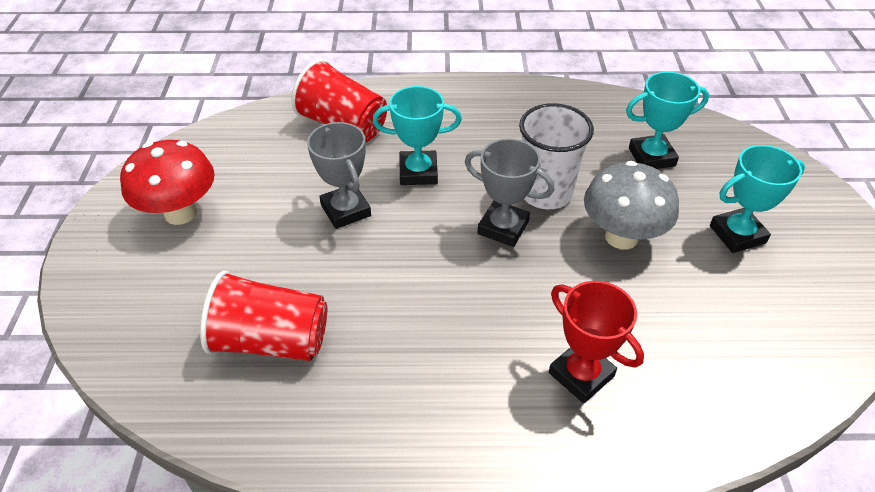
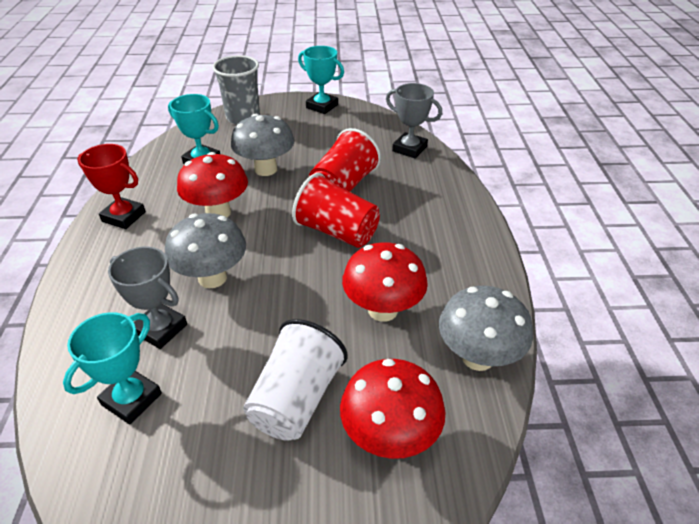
grey cup: none = 0 -> [212,55,260,124] = 1
grey mushroom: [584,161,679,250] = 1 -> [165,213,246,288] [231,114,295,176] [439,286,533,371] = 3
red mushroom: [120,140,215,225] = 1 -> [177,152,248,217] [340,359,446,459] [342,242,428,322] = 3

